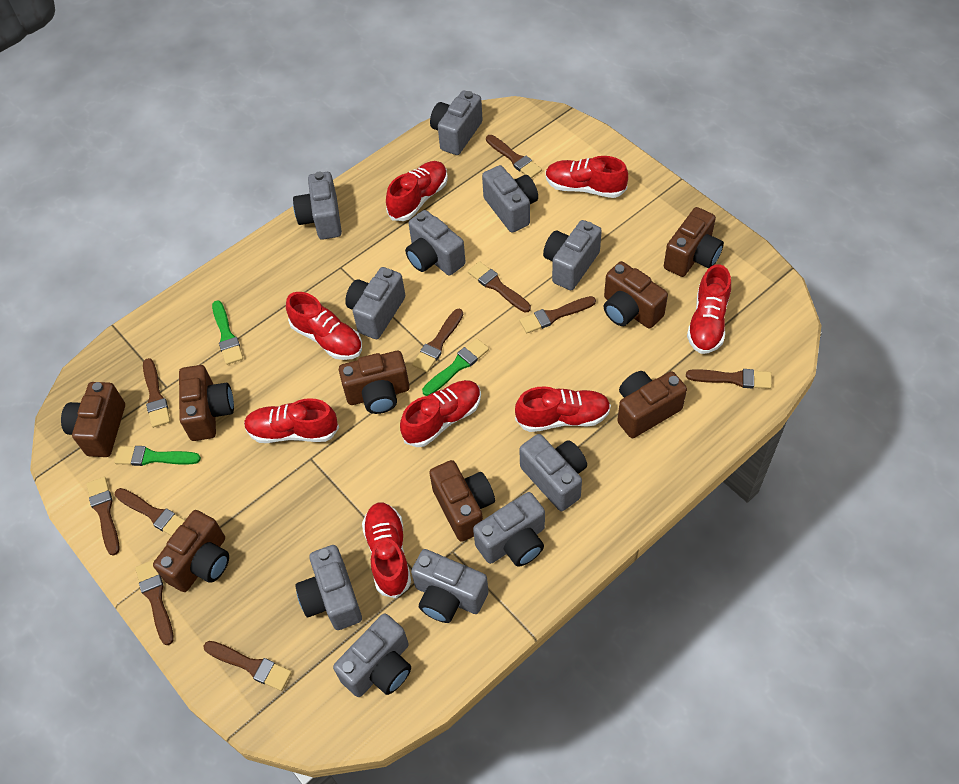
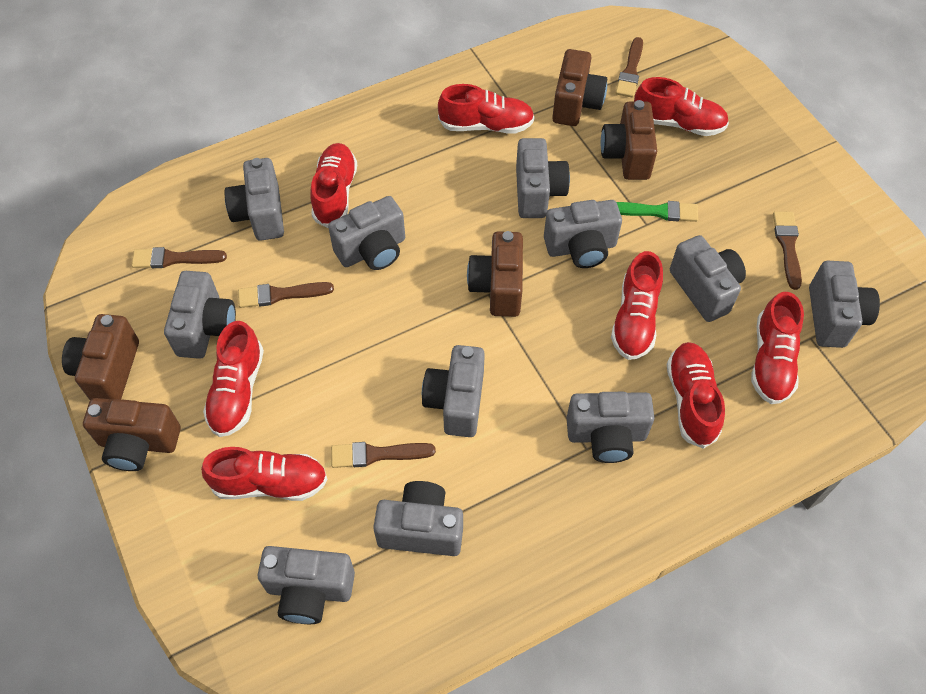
brown brush: [87,477,120,556] [115,488,185,536] [135,560,174,645] [143,358,170,428] [203,641,292,691] [412,309,463,372] [468,261,531,313] [486,135,542,178] [519,296,596,333] [686,369,772,389] = 10 -> [132,247,227,268] [238,282,334,308] [331,442,436,468] [616,37,643,98] [773,211,802,290] = 5
brown camera: [61,382,125,457] [153,510,229,592] [179,365,234,441] [339,351,410,414] [429,460,495,542] [604,261,668,329] [617,371,687,438] [664,207,724,277] = 8 -> [62,314,139,400] [83,398,181,471] [467,231,523,317] [552,49,607,126] [601,100,657,180] = 5
green brush: [114,446,201,466] [212,300,243,365] [422,338,489,396] = 3 -> [617,201,698,222] = 1

